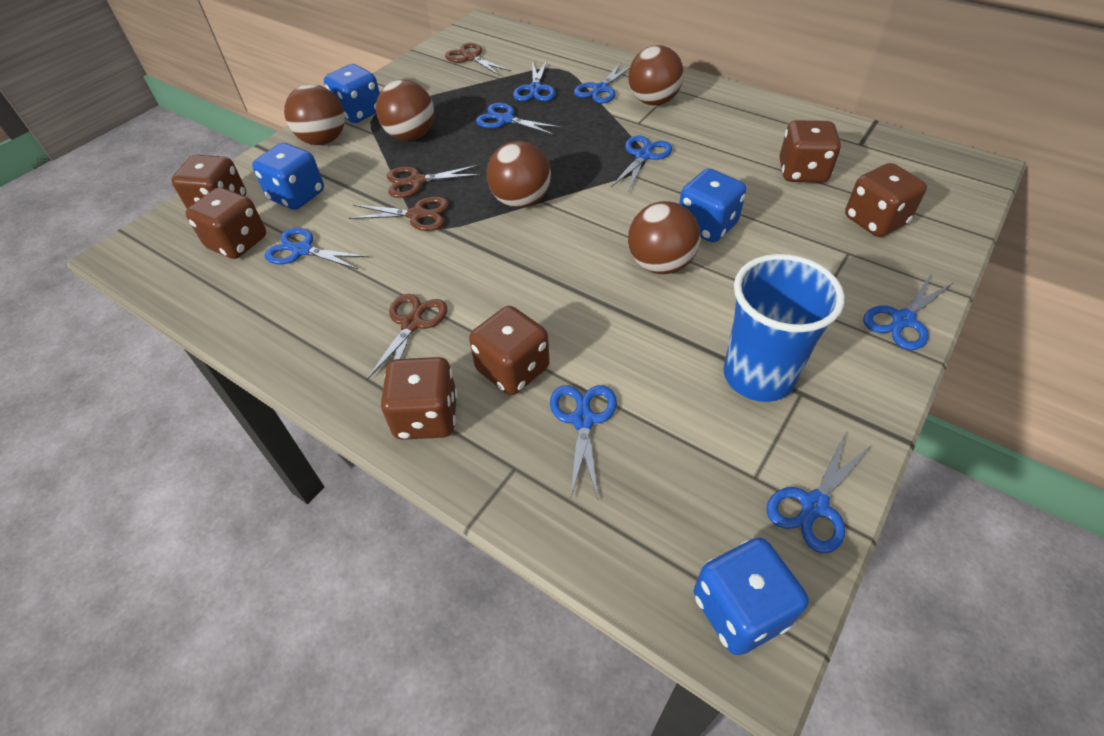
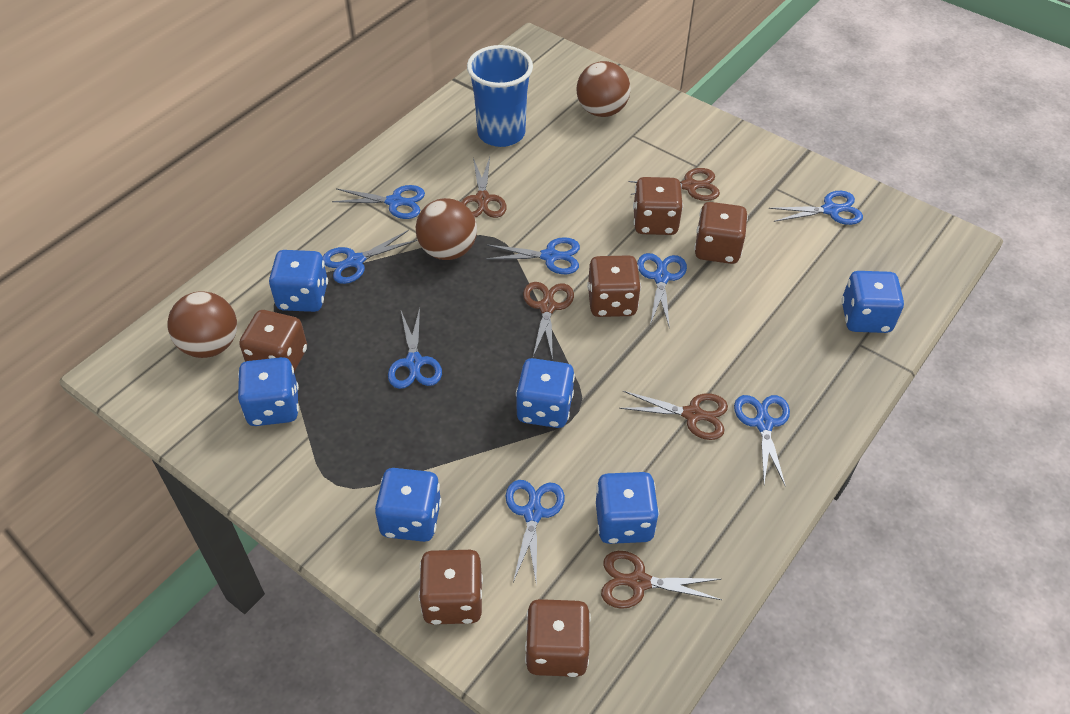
blue dice: [252,143,324,210] [324,64,380,123] [679,168,746,243] [694,537,809,655] = 4 -> [238,357,299,426] [269,250,328,312] [375,468,442,542] [516,358,575,428] [596,472,659,544] [841,271,904,333] = 6
brown ball: [284,84,345,145] [376,80,434,141] [487,141,551,208] [628,45,684,105] [628,201,701,274] = 5 -> [167,291,237,358] [416,198,477,260] [576,61,631,117] = 3
brown scissors: [349,197,449,231] [366,294,447,381] [387,165,481,198] [445,43,511,76] = 4 -> [461,157,507,218] [523,282,574,360] [601,551,722,609] [619,391,728,440] [628,168,720,201] = 5

